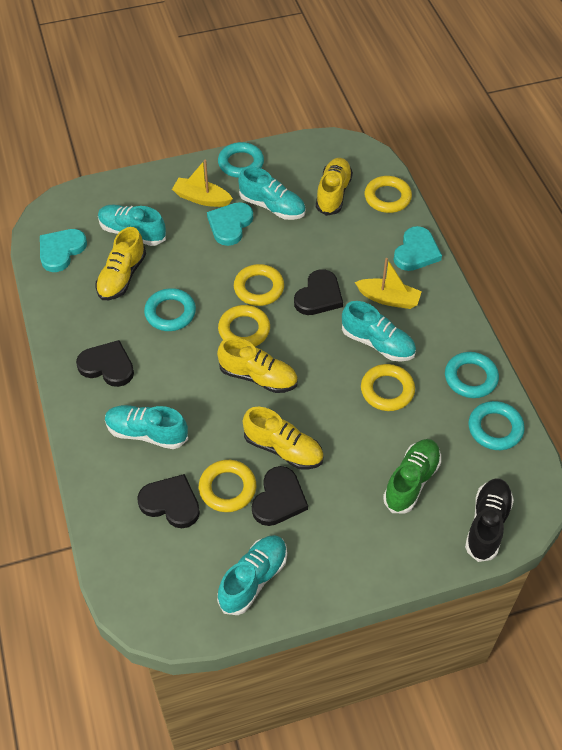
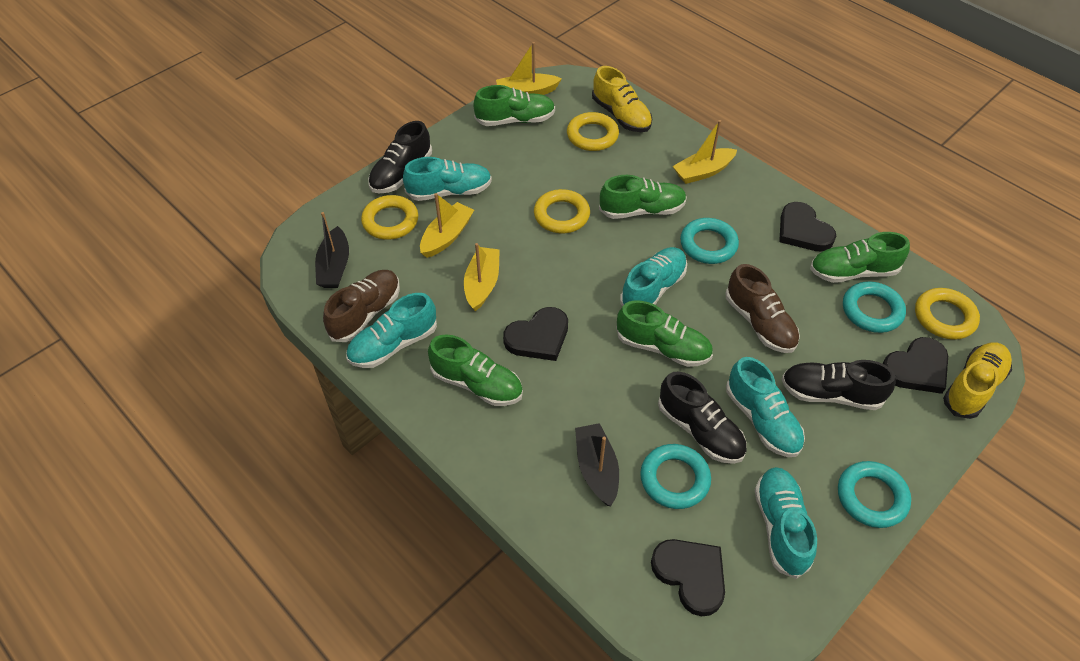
black boat: none = 0 -> [315,212,349,288] [575,423,619,506] = 2
black shoe: [465,478,514,562] = 1 -> [368,121,432,193] [658,371,747,464] [781,360,896,410] = 3
brown shoe: none = 0 -> [323,270,400,342] [725,264,800,353] = 2
green shoe: [383,439,441,514] = 1 -> [428,334,523,406] [474,85,555,126] [599,175,687,219] [616,300,713,367] [810,232,910,283] = 5
turquoise heart: [40,229,87,272] [207,202,253,246] [393,226,442,271] = 3 -> none = 0
yellow boat: [172,159,233,207] [355,258,422,309] = 2 -> [420,193,474,258] [464,243,500,311] [496,42,562,95] [673,120,737,184] = 4
yellow ring: [199,460,256,512] [218,305,270,347] [234,264,284,306] [361,364,415,411] [364,176,412,213] = 5 -> [361,195,418,240] [534,189,590,233] [567,112,619,151] [915,288,980,340] = 4
yellow shoe: [96,227,146,300] [217,338,298,393] [243,407,324,470] [316,158,353,216] = 4 -> [592,66,652,132] [943,342,1012,419] = 2

